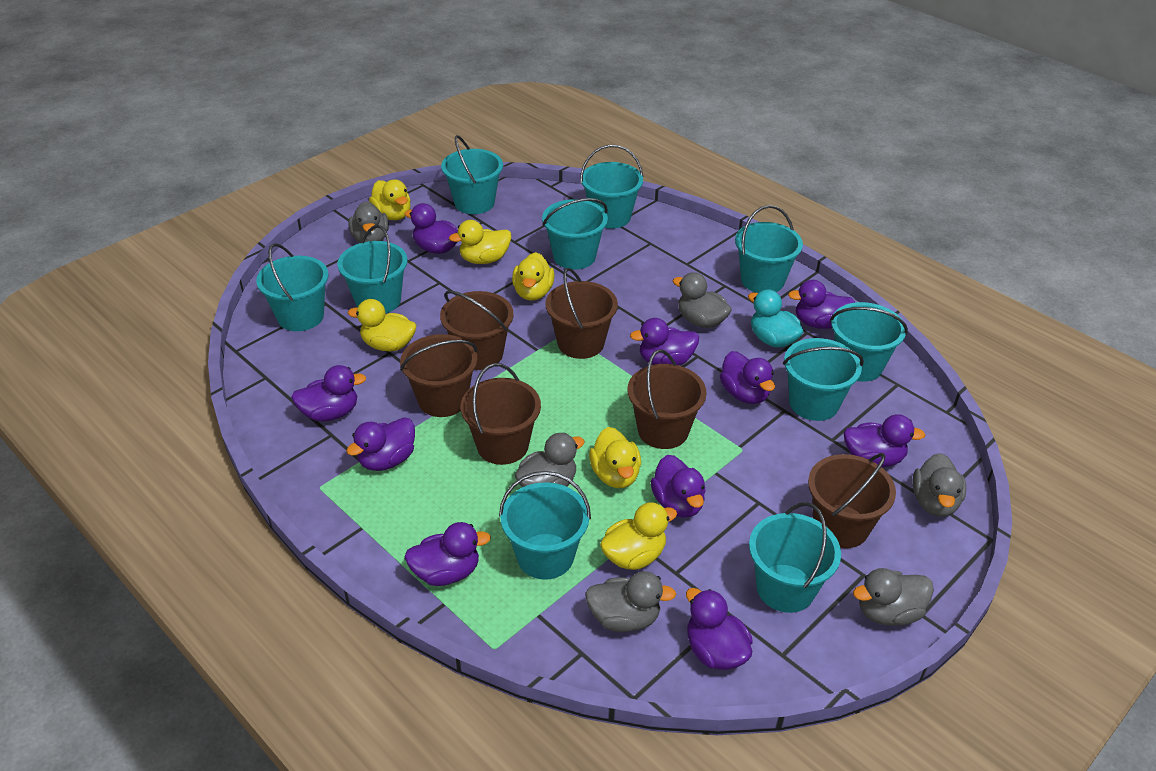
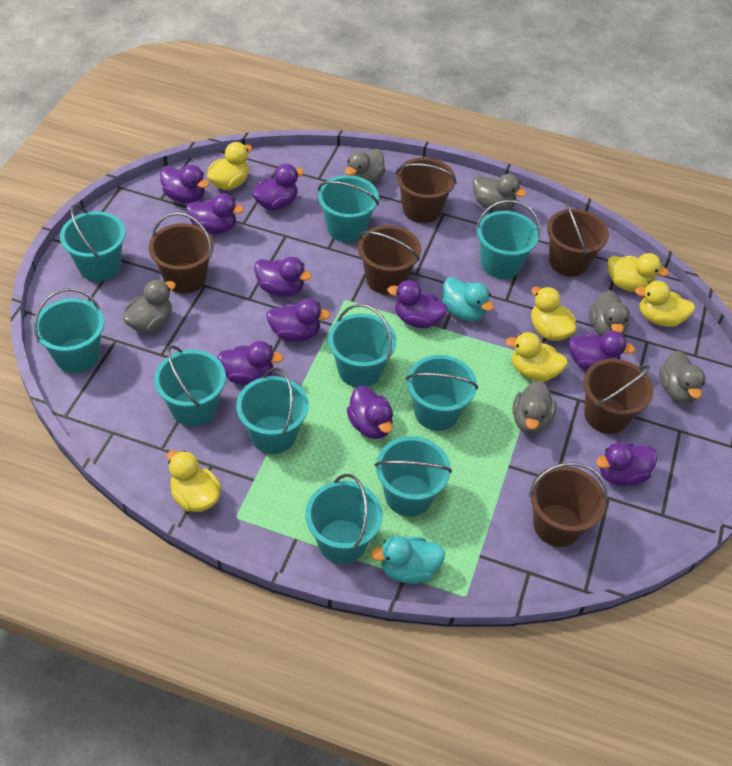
turquoise duck: [748,289,804,348] = 1 -> [371,536,445,584] [442,277,494,321] = 2

